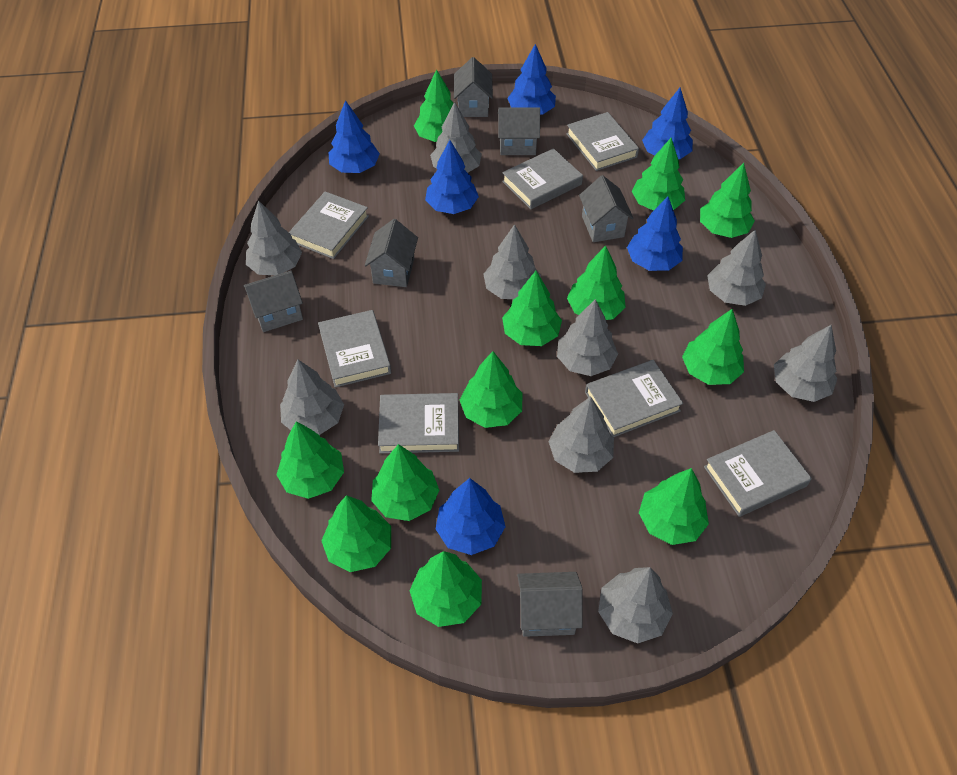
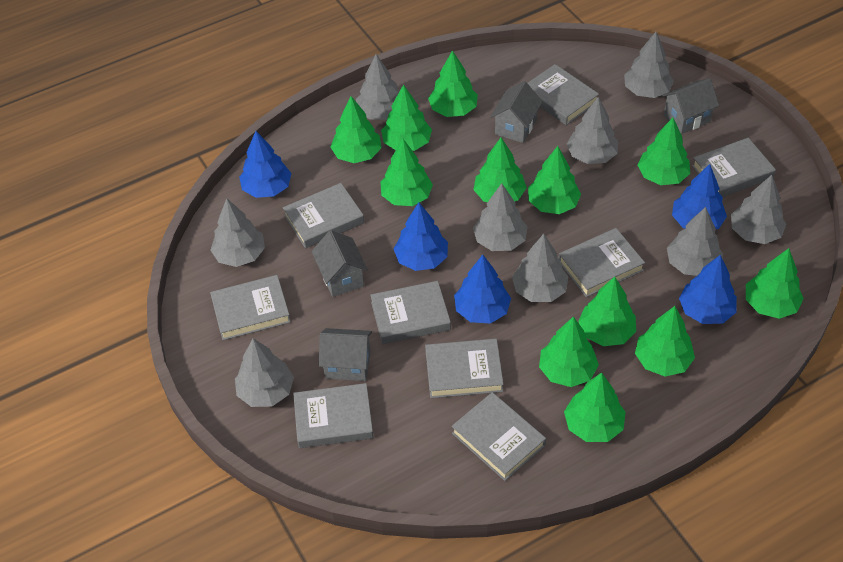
blue tree: [328,100,380,173] [425,140,479,214] [436,478,506,555] [507,44,556,115] [627,197,683,271] [642,88,693,159] = 6 -> [239,131,292,198] [394,202,448,271] [454,255,511,324] [672,164,727,229] [679,255,737,324] = 5
grey book: [289,191,369,259] [318,310,391,388] [378,393,459,453] [502,148,583,209] [566,112,639,171] [585,360,683,438] [704,430,812,517] = 7 -> [210,275,291,340] [283,183,364,248] [293,383,374,448] [370,281,451,344] [425,339,504,398] [452,392,546,481] [527,64,599,125] [559,228,645,297] [692,138,776,197] = 9
grey house: [243,271,303,332] [365,219,418,287] [454,57,493,117] [498,107,540,155] [517,572,583,637] [579,175,634,242] = 6 -> [311,230,368,297] [319,328,372,381] [490,81,543,143] [662,78,719,134] = 4

